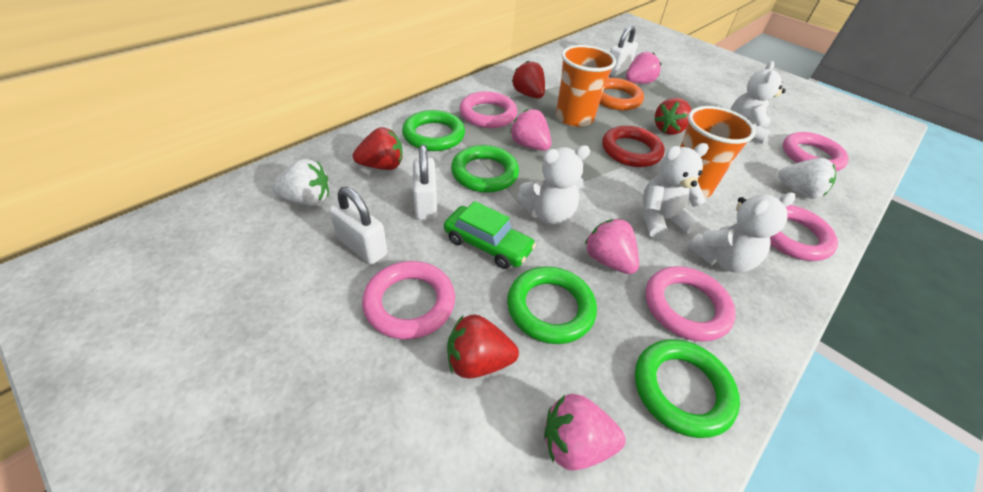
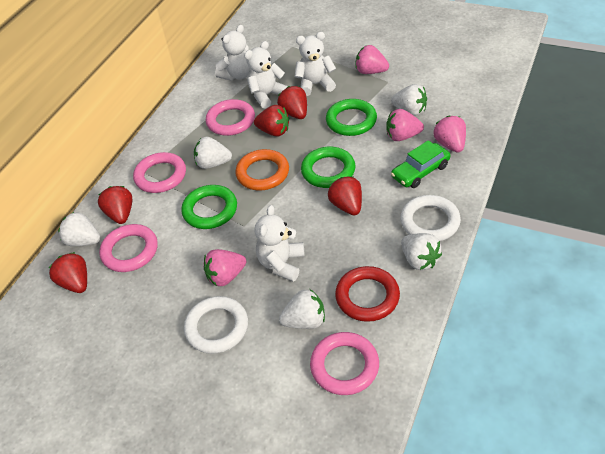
green ring: [402,110,465,151] [451,145,519,193] [507,266,597,344] [635,339,740,438] = 4 -> [181,185,237,229] [301,147,356,188] [326,99,377,136] = 3
orange cup: [556,45,616,127] [680,106,756,198] = 2 -> none = 0
pink ring: [362,261,455,339] [460,91,517,128] [646,266,736,342] [770,205,838,261] [783,132,849,171] = 5 -> [99,224,158,272] [133,152,186,193] [206,99,255,136] [310,332,379,395] = 4
red strawberry: [353,127,403,170] [447,314,519,379] [512,60,545,99] [654,98,691,135] = 4 -> [49,252,87,293] [98,186,132,224] [254,105,289,136] [277,86,307,119] [328,176,362,216] = 5
white padlock: [329,187,387,264] [413,145,437,220] [610,25,638,76] = 3 -> none = 0
white ring: none = 0 -> [184,296,248,354] [400,195,461,241] = 2
white strawberry: [272,159,329,206] [778,158,836,199] = 2 -> [58,212,100,246] [194,137,232,169] [279,289,325,329] [391,84,427,116] [401,233,442,270] = 5

